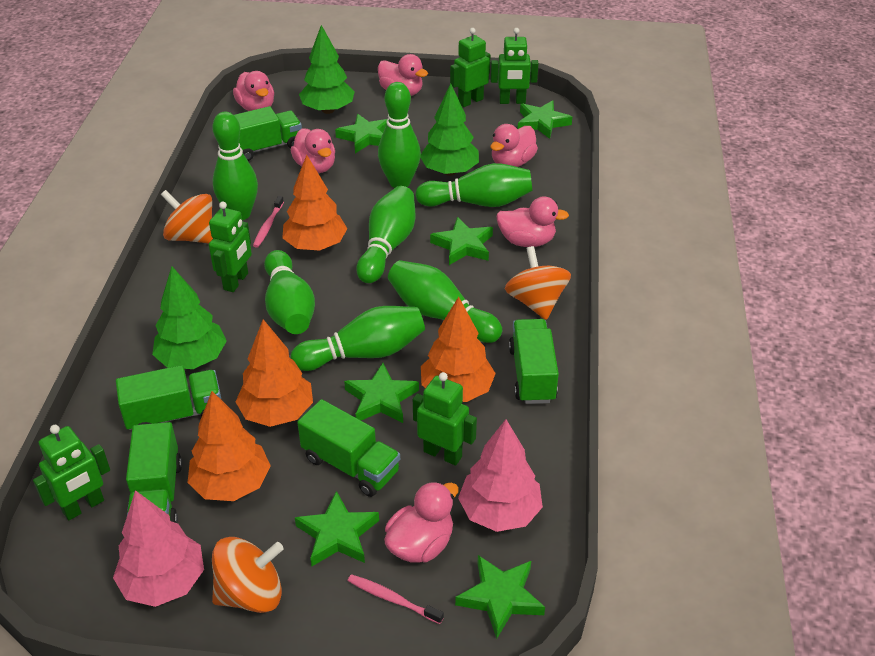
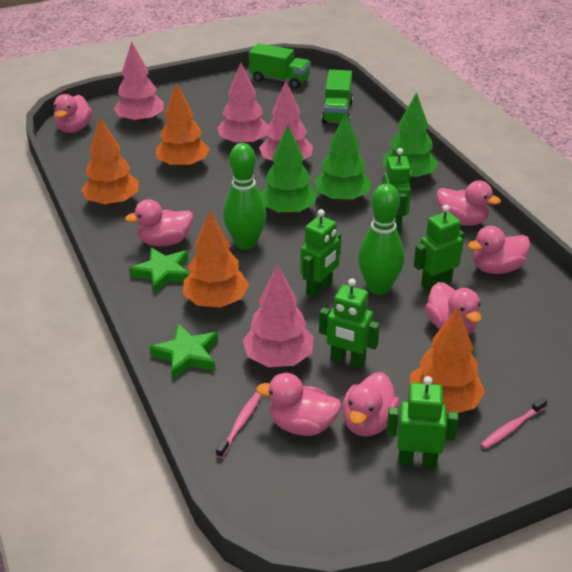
green bowling pin: [212,112,258,220] [264,250,315,334] [291,306,425,371] [356,186,416,283] [378,82,421,188] [388,260,502,343] [415,163,532,207] = 7 -> [223,143,267,250] [358,184,404,295] = 2
green star: [295,491,379,566] [335,114,387,153] [344,363,419,423] [430,217,493,265] [455,555,545,639] [518,100,572,139] = 6 -> [129,247,190,294] [149,324,218,380] = 2
green truck: [116,365,221,430] [126,422,182,523] [234,106,302,161] [297,399,400,497] [509,319,559,404] = 5 -> [249,43,311,89] [322,70,353,124] = 2
orange spinning top: [161,190,213,243] [212,537,284,613] [505,246,571,320] = 3 -> none = 0
pink duck: [233,71,274,111] [291,128,335,173] [378,54,428,96] [384,481,459,563] [490,124,538,167] [496,196,569,247] = 6 -> [54,94,92,133] [125,199,193,247] [256,373,342,436] [342,372,400,437] [425,282,482,335] [436,180,501,226] [468,226,530,274] = 7
pink tree: [113,490,204,607] [458,419,543,532] = 2 -> [114,41,164,124] [217,62,268,145] [243,264,314,367] [259,81,313,161] = 4

